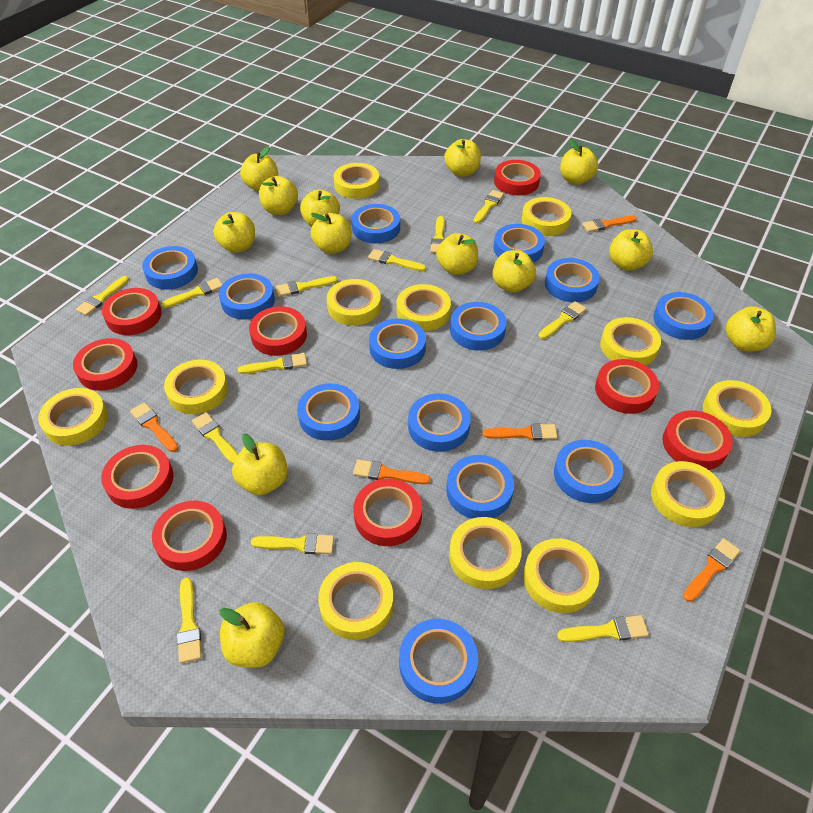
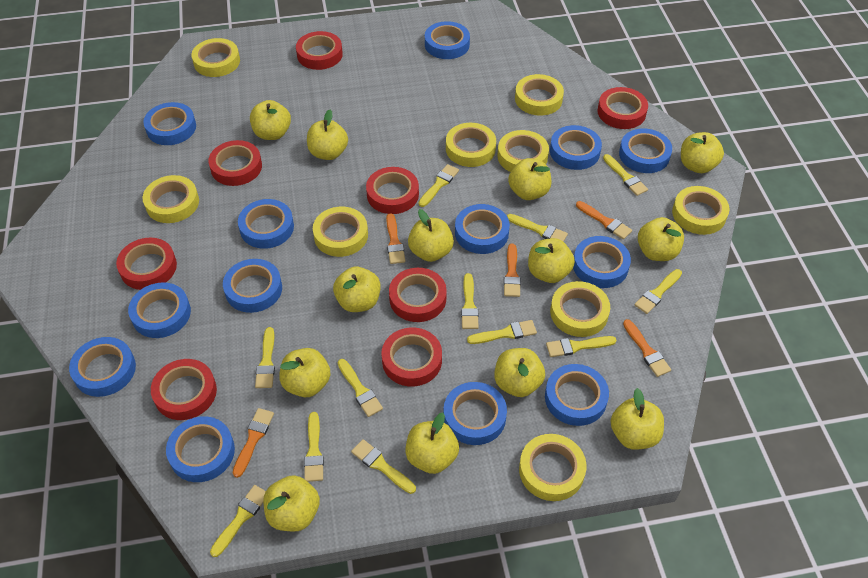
red tape: [73,338,137,391] [101,445,173,509] [102,288,162,335] [152,501,227,571] [249,306,307,356] [353,479,422,546] [494,160,541,195] [595,359,659,414] [662,410,733,470] = 9 -> [116,238,177,290] [151,359,217,420] [208,140,262,186] [296,31,343,70] [366,167,419,214] [381,327,442,387] [389,268,447,322] [598,87,648,129] = 8
yellow tape: [38,388,108,446] [164,360,228,414] [318,562,393,640] [327,279,381,325] [334,163,380,199] [396,284,451,331] [449,517,522,589] [522,197,571,236] [523,538,599,613] [600,317,661,365] [651,461,725,527] [703,380,771,437] = 12 -> [143,175,199,223] [191,38,240,77] [313,207,368,257] [446,123,496,167] [498,130,549,172] [515,74,564,116] [519,434,587,501] [550,281,610,337] [672,186,730,235] = 9

